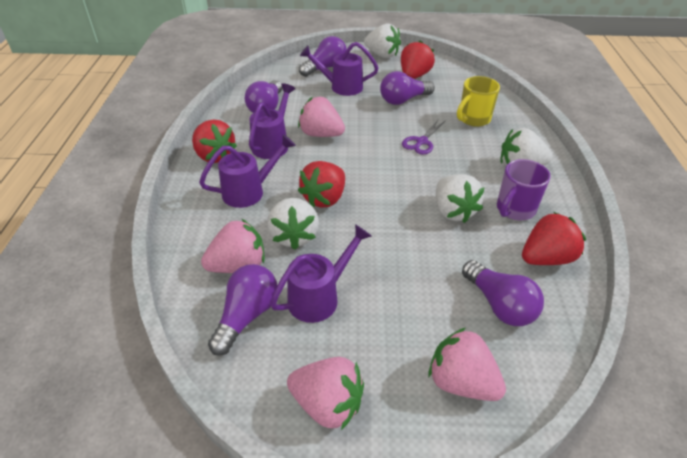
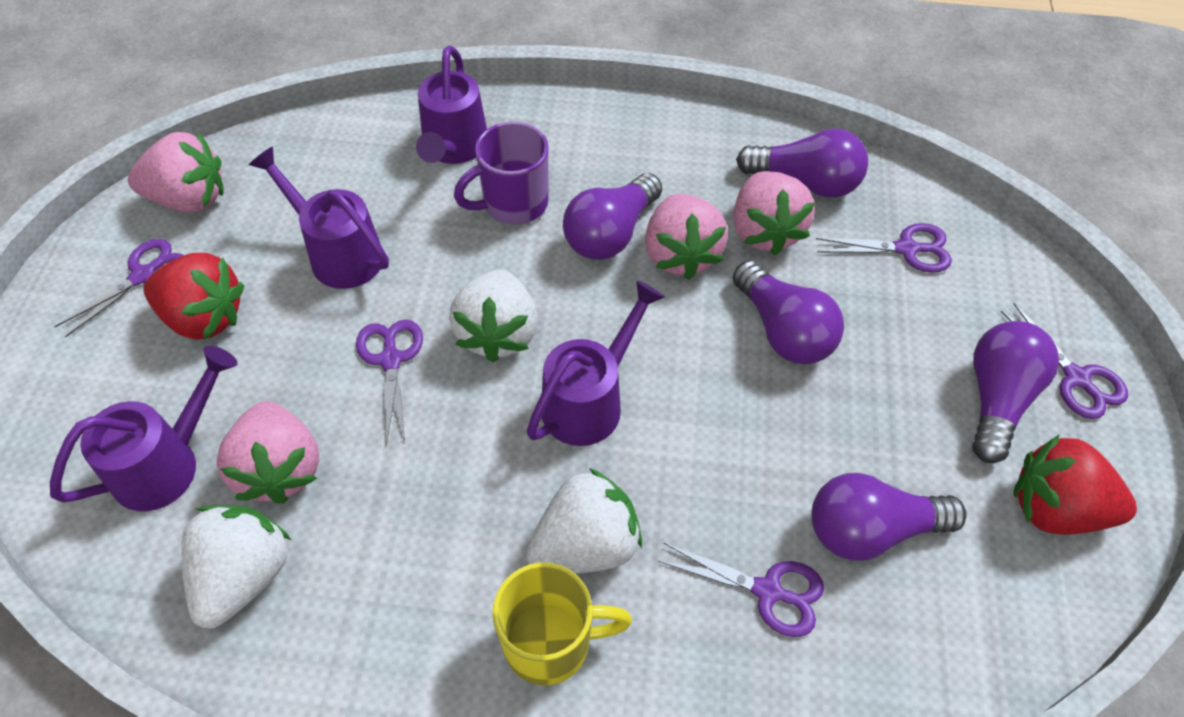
purple scissors: [402,119,446,154] = 1 -> [54,239,184,338] [356,319,423,446] [658,543,824,637] [816,223,952,273] [1001,303,1128,419] = 5
red strawberry: [192,119,237,163] [298,161,345,208] [401,40,435,79] [522,212,586,265] = 4 -> [144,253,244,340] [1014,435,1137,535] = 2
white strawberry: [267,198,319,250] [364,24,401,58] [436,174,485,223] [500,128,553,166] = 4 -> [181,505,291,629] [449,269,538,363] [526,468,642,574] = 3

